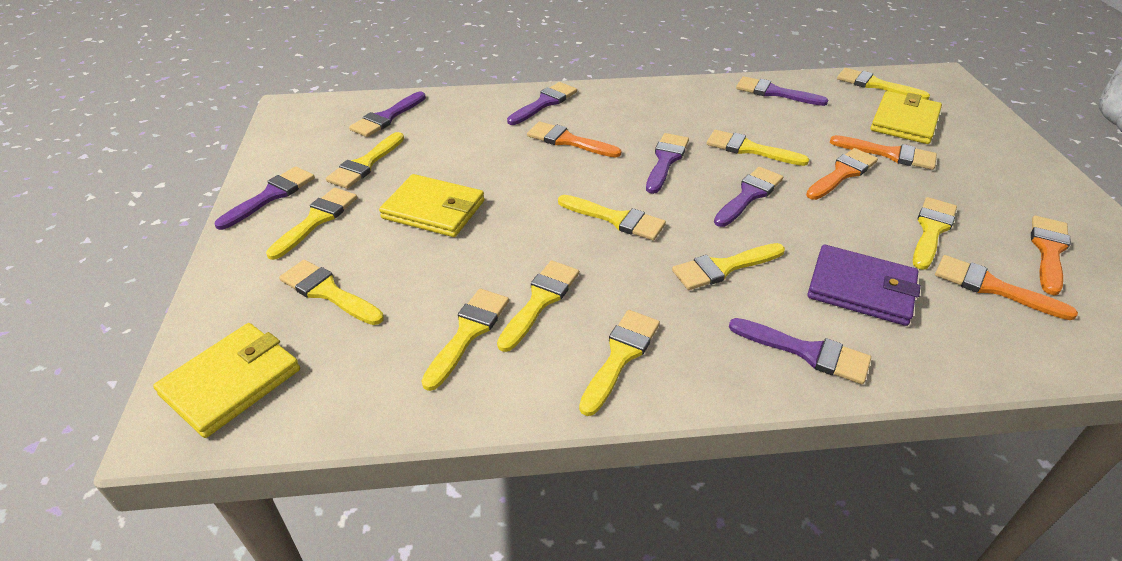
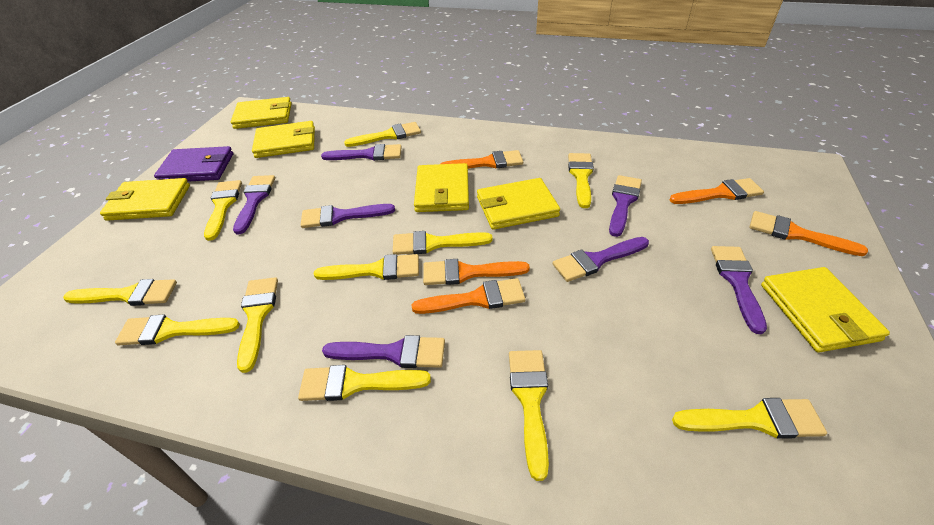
yellow wallet: [153,323,300,438] [379,174,484,237] [870,91,942,144] = 3 -> [100,178,190,221] [231,97,292,129] [252,121,315,158] [414,163,469,212] [477,178,560,230] [761,267,890,352] = 6

